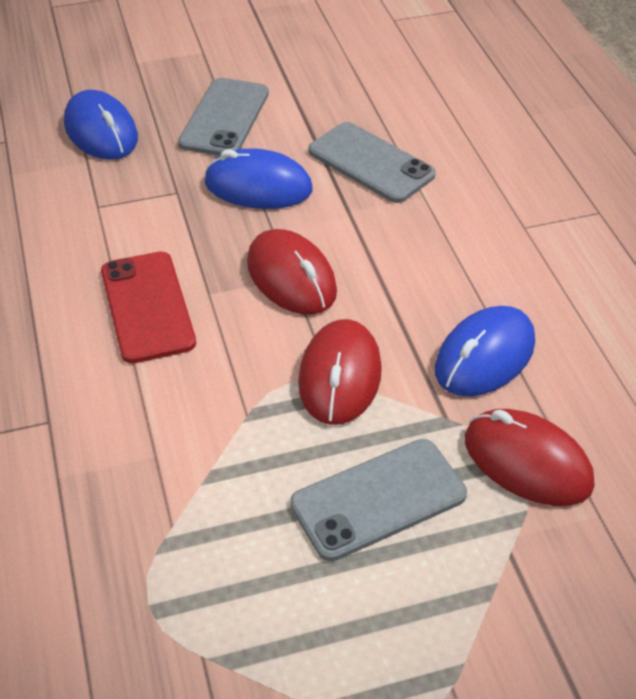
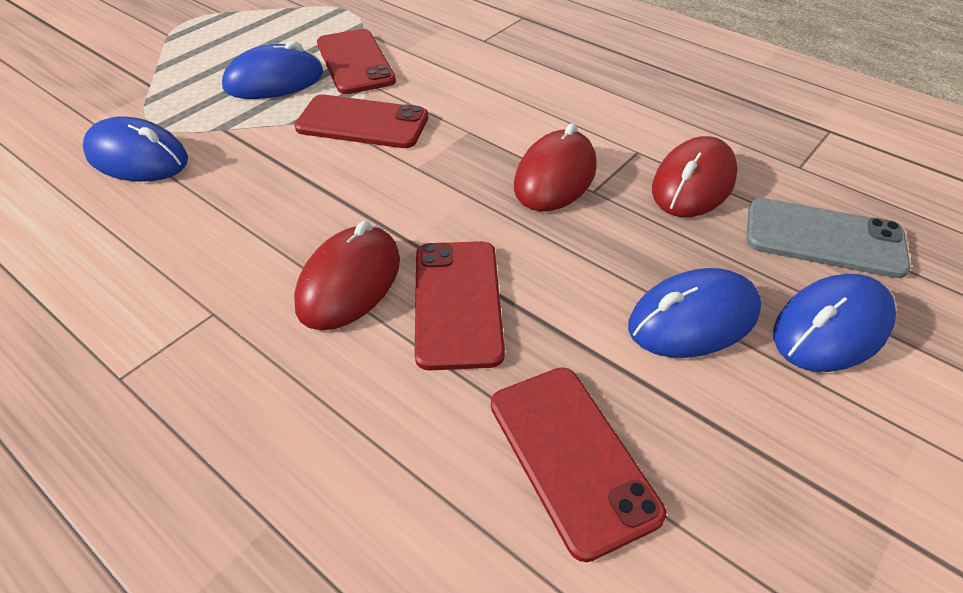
blue mouse: [64,90,138,160] [204,148,313,209] [435,306,535,397] = 3 -> [83,116,188,182] [222,41,323,99] [628,268,761,358] [773,274,896,372] = 4
grey phone: [178,78,269,156] [290,439,467,561] [308,122,436,203] = 3 -> [746,198,910,278] = 1
red phone: [101,251,196,364] = 1 -> [295,95,428,148] [317,29,396,94] [415,241,505,370] [491,367,666,562] = 4

